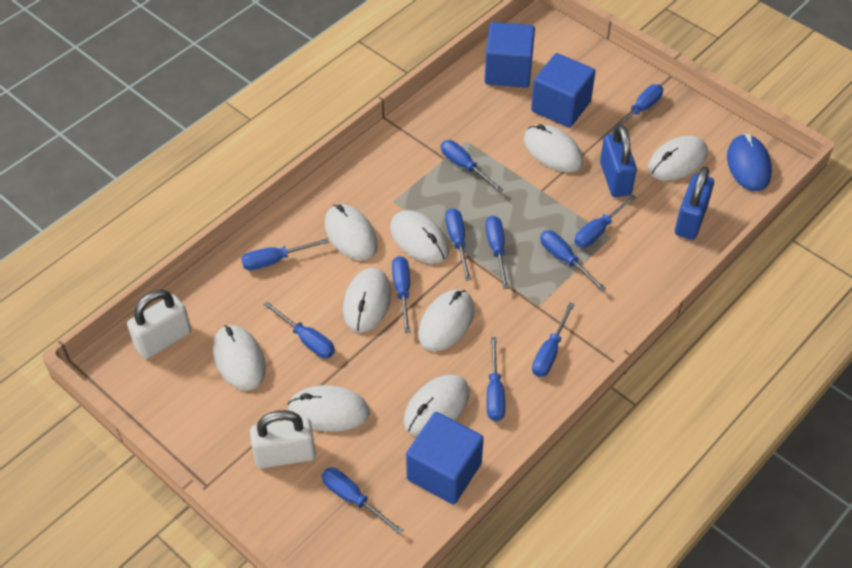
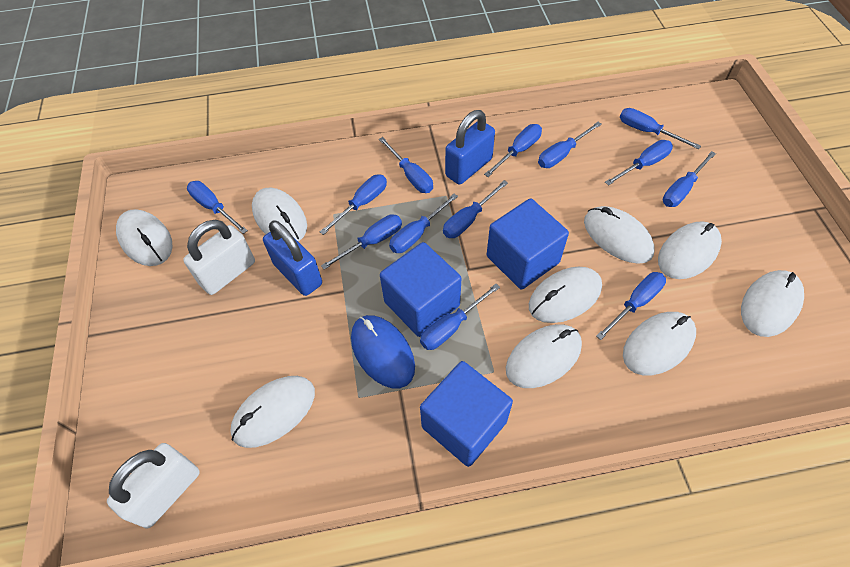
blue screwdriver: [241,238,329,270] [263,301,335,358] [322,467,403,535] [392,256,410,333] [441,140,504,192] [445,208,471,281] [485,216,509,289] [487,337,505,421] [532,302,575,377] [540,230,606,291] [574,194,636,248] [610,84,663,133] = 12 -> [187,181,248,234] [320,175,387,235] [321,214,402,270] [379,137,433,193] [389,194,458,253] [420,284,500,350] [443,180,508,238] [484,124,542,177] [538,122,602,168] [596,272,666,340] [605,140,673,186] [620,108,701,149] [663,151,716,207] = 13

